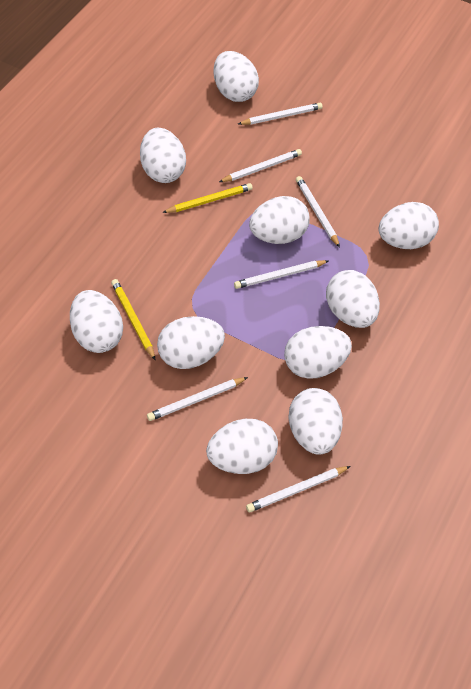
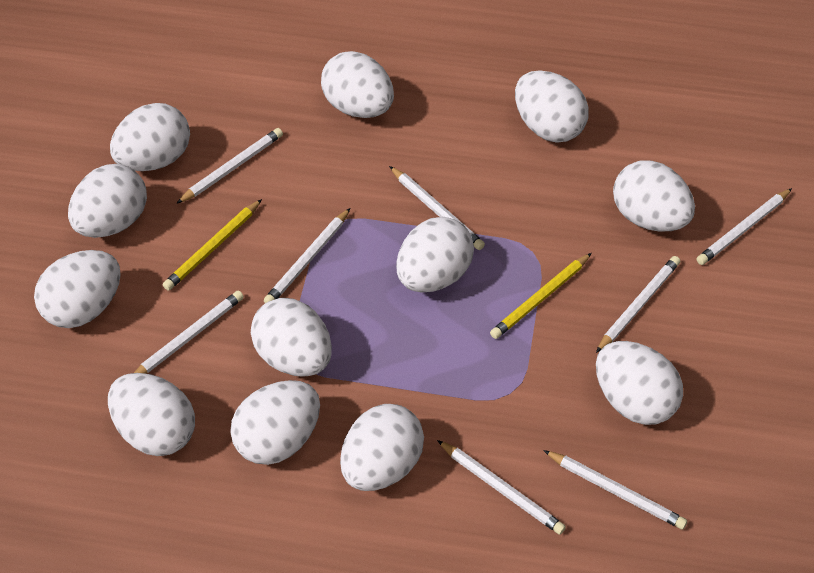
white egg: [70,290,123,353] [140,128,186,183] [157,316,225,369] [206,419,278,474] [213,51,259,102] [249,196,310,244] [284,326,352,379] [288,388,343,455] [326,270,380,328] [378,202,439,249] = 10 -> [34,250,121,328] [68,164,147,238] [108,373,195,456] [110,103,190,171] [230,380,320,465] [251,298,332,377] [321,51,394,118] [340,404,424,491] [396,217,474,292] [515,70,589,142] [596,341,683,425] [613,160,695,231] = 12
white pencil: [147,377,248,421] [219,149,302,182] [234,260,328,289] [238,103,323,125] [246,466,351,512] [296,176,340,247] = 6 -> [134,291,244,374] [176,128,283,204] [264,208,350,303] [389,166,485,250] [437,440,566,535] [543,450,687,530] [596,256,680,353] [697,188,792,265] = 8

